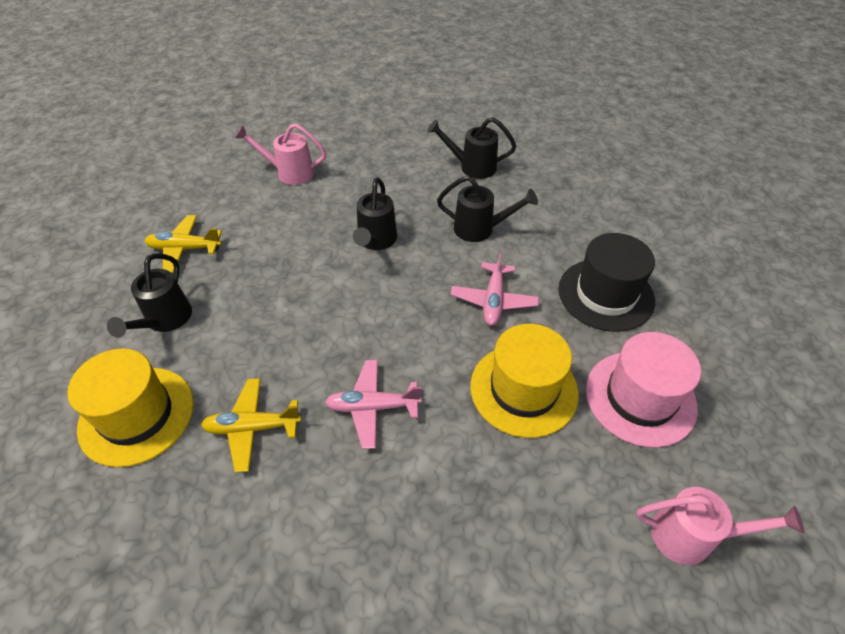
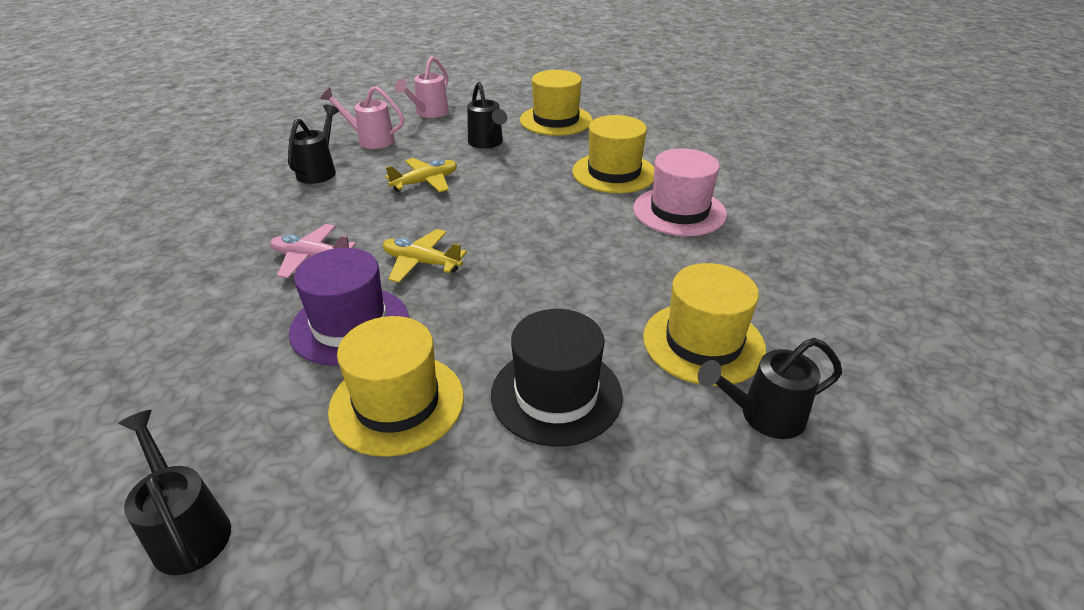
pink plane: [325,360,422,449] [450,250,539,326] = 2 -> [270,224,356,278] = 1
purple hat: none = 0 -> [289,248,409,366] = 1
yellow hat: [67,349,194,467] [470,324,579,438] = 2 -> [328,316,464,457] [520,70,592,136] [572,115,654,193] [643,263,766,386] = 4

